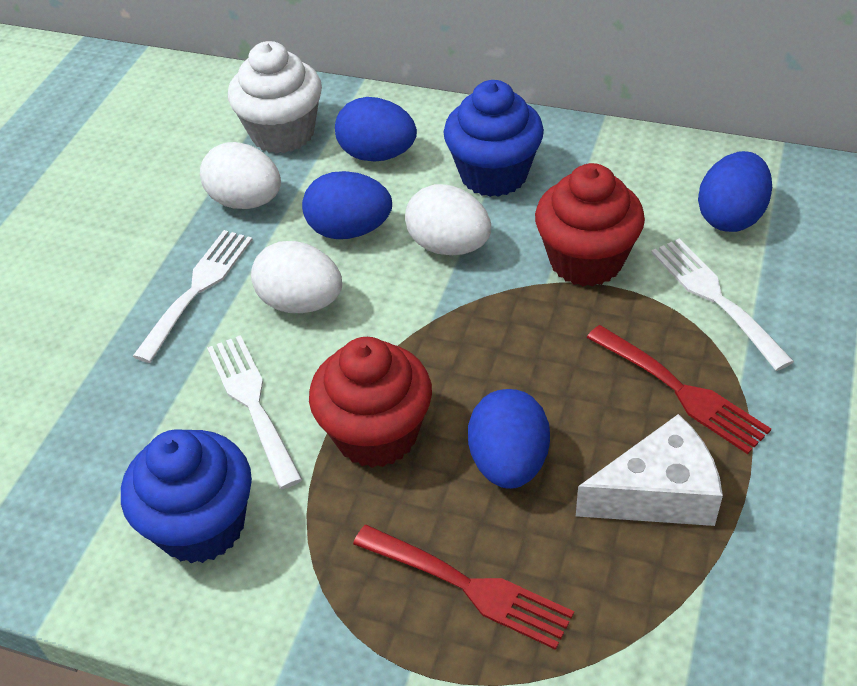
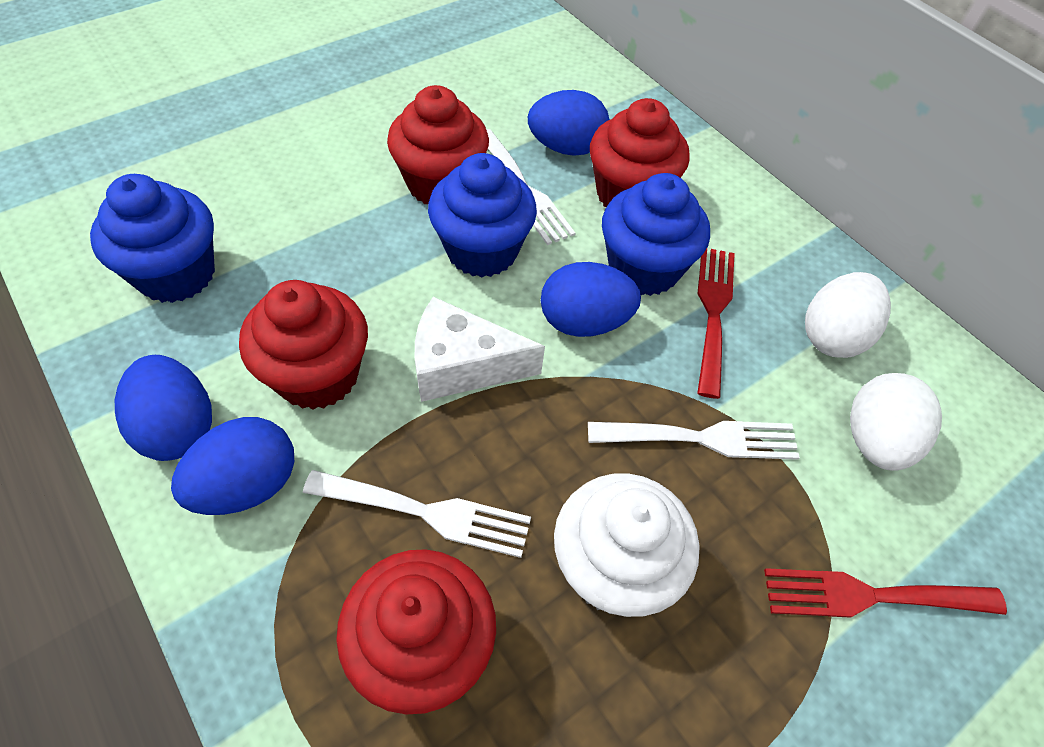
blue cupcake: [121,429,252,563] [444,80,544,197] = 2 -> [90,174,215,303] [428,153,537,278] [602,173,710,296] = 3
red cupcake: [309,337,432,468] [535,163,645,287] = 2 -> [239,280,368,410] [336,549,496,715] [387,85,489,204] [590,98,690,207] = 4
white egg: [200,142,281,209] [251,241,342,313] [405,184,491,255] = 3 -> [805,272,891,358] [850,373,942,471] = 2

